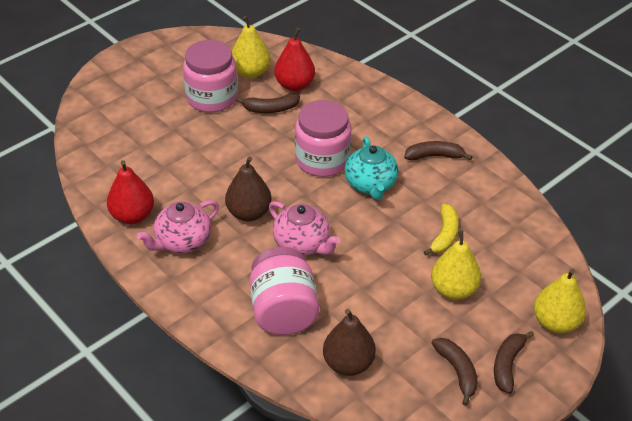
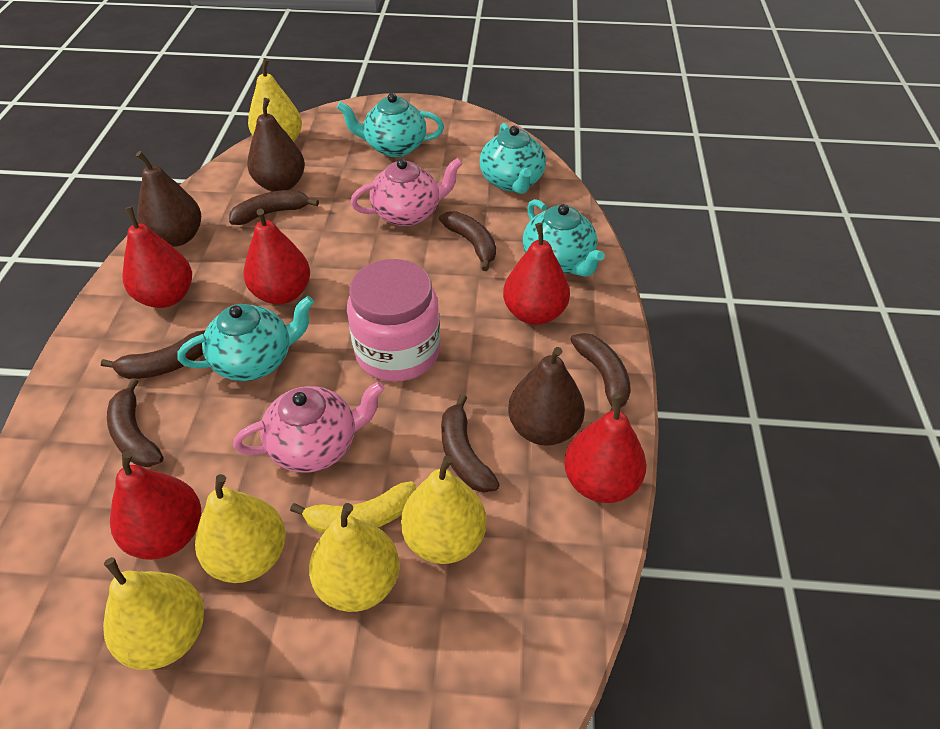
brown banana: [236,93,300,113] [404,141,472,160] [431,338,478,406] [494,331,534,394] = 4 -> [101,330,206,379] [107,378,164,467] [229,190,319,225] [439,211,496,271] [441,394,500,493] [570,333,631,411] = 6
brown pear: [225,156,272,221] [323,309,376,376] = 2 -> [136,151,201,247] [247,98,305,192] [508,347,585,446] = 3
pink jar: [183,40,238,112] [250,247,319,335] [295,100,351,177] = 3 -> [347,259,440,382] = 1
red pear: [107,160,154,224] [274,28,315,91] = 2 -> [110,451,201,560] [122,206,192,308] [243,209,310,305] [503,223,570,325] [564,394,646,503] = 5
turquoise teapot: [345,136,399,200] = 1 -> [177,296,314,381] [337,93,444,157] [480,123,546,194] [523,199,605,277] = 4
yellow pear: [232,16,271,78] [431,230,481,300] [534,268,586,333] = 3 -> [103,557,204,670] [195,474,285,583] [248,58,302,142] [309,503,399,612] [401,456,486,564] = 5

